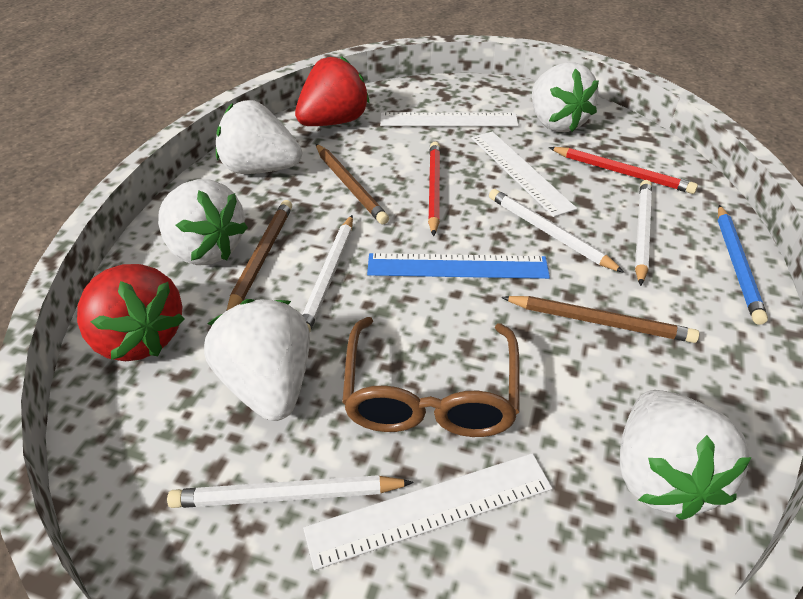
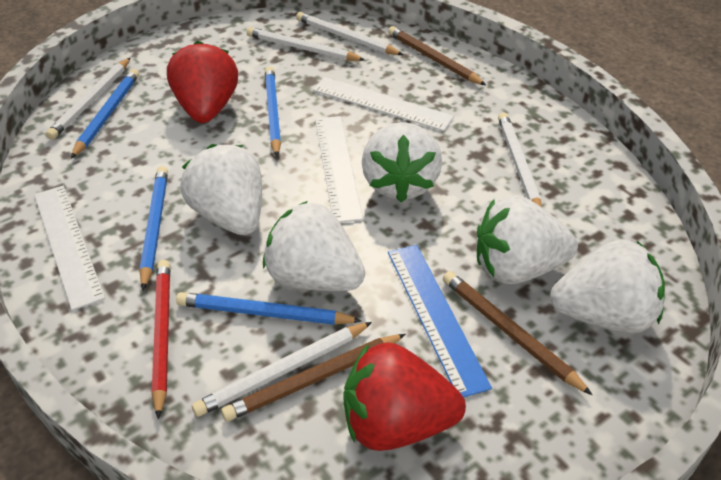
blue pencil: [718,205,768,325] = 1 -> [71,69,139,159] [140,166,168,290] [176,292,362,325] [265,66,281,157] = 4
brown glasses: [342,317,520,437] = 1 -> none = 0
red pencil: [428,142,440,236] [549,147,698,194] = 2 -> [152,260,170,419] = 1
white pencil: [167,475,414,508] [302,215,353,331] [489,189,625,273] [635,180,652,286] = 4 -> [46,57,131,140] [192,322,372,417] [246,27,365,61] [296,12,403,55] [498,112,542,207] = 5

